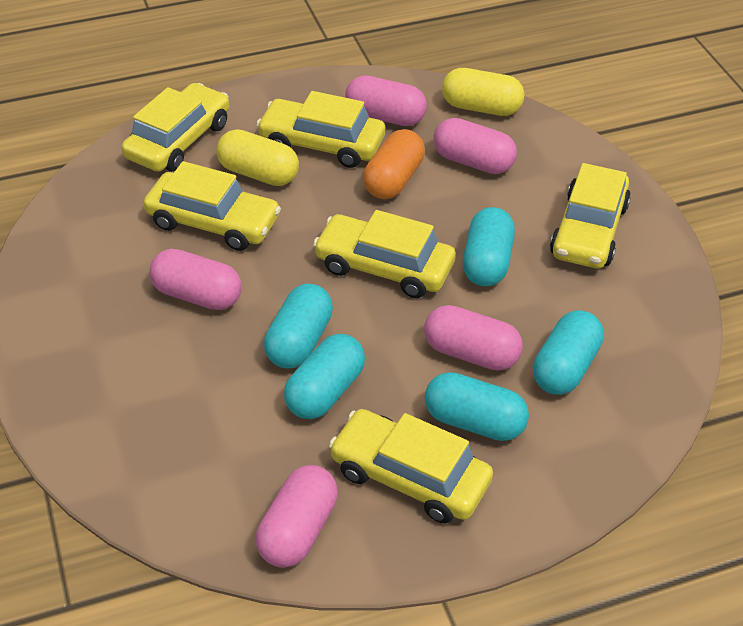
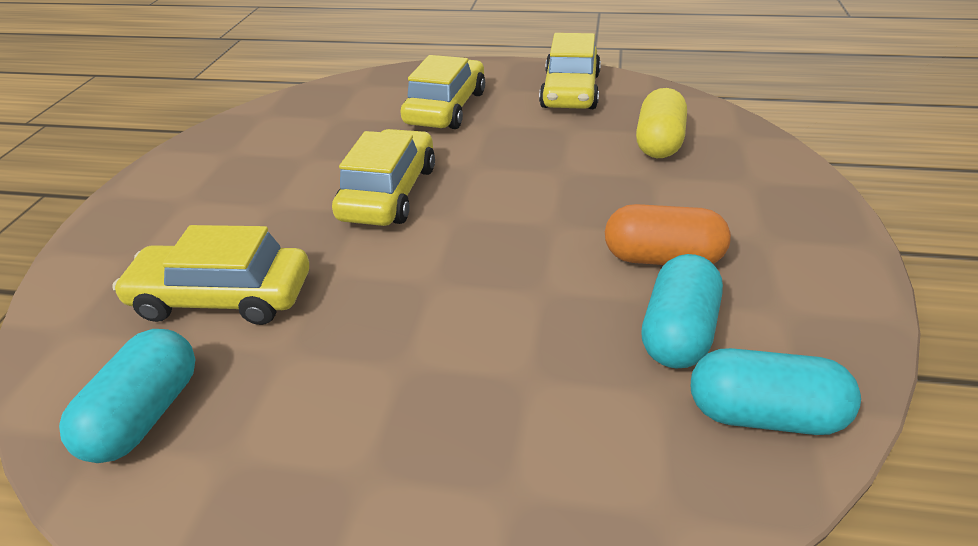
pink capsule: [149,249,242,310] [256,465,338,568] [345,75,427,126] [424,305,523,371] [433,118,517,174] = 5 -> none = 0
turquoise capsule: [264,284,333,368] [284,334,365,419] [425,372,529,441] [463,207,515,286] [533,310,604,395] = 5 -> [59,329,196,463] [641,254,723,368] [691,348,861,435] = 3
yellow capsule: [216,129,299,186] [442,68,524,116] = 2 -> [636,88,687,158] = 1
yellow car: [122,83,229,172] [144,161,281,251] [256,91,385,168] [313,210,456,298] [329,409,493,523] [550,163,631,269] = 6 -> [113,225,309,325] [332,129,435,226] [400,55,485,129] [539,33,601,109] = 4

